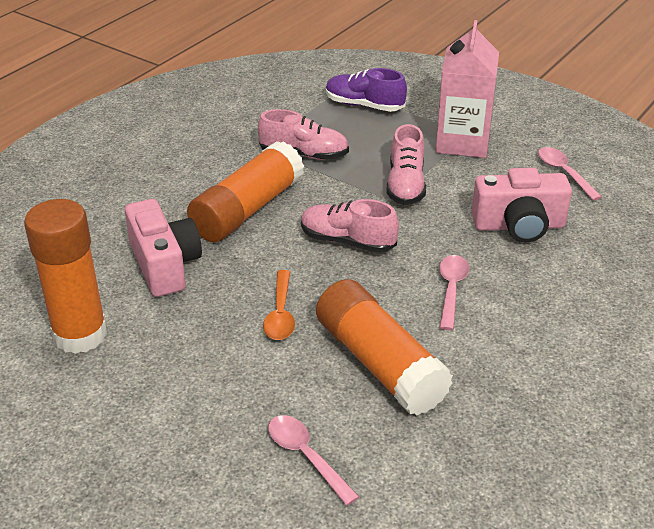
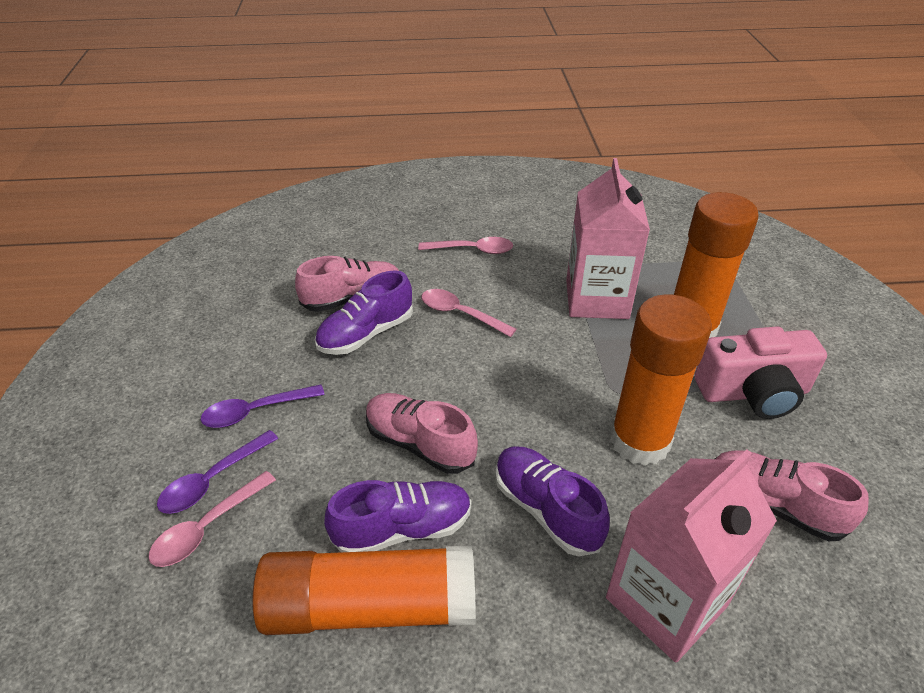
orange spoon: [263,270,295,340] = 1 -> none = 0
pink camera: [125,199,202,297] [471,168,572,243] = 2 -> [695,327,827,419] = 1
pink carton: [435,20,499,158] = 1 -> [566,158,650,319] [606,450,777,663] = 2
purple shoe: [326,68,407,112] = 1 -> [315,270,413,355] [324,480,471,552] [495,447,610,556] = 3
purple spoon: none = 0 -> [157,430,278,514] [201,385,325,428] = 2

